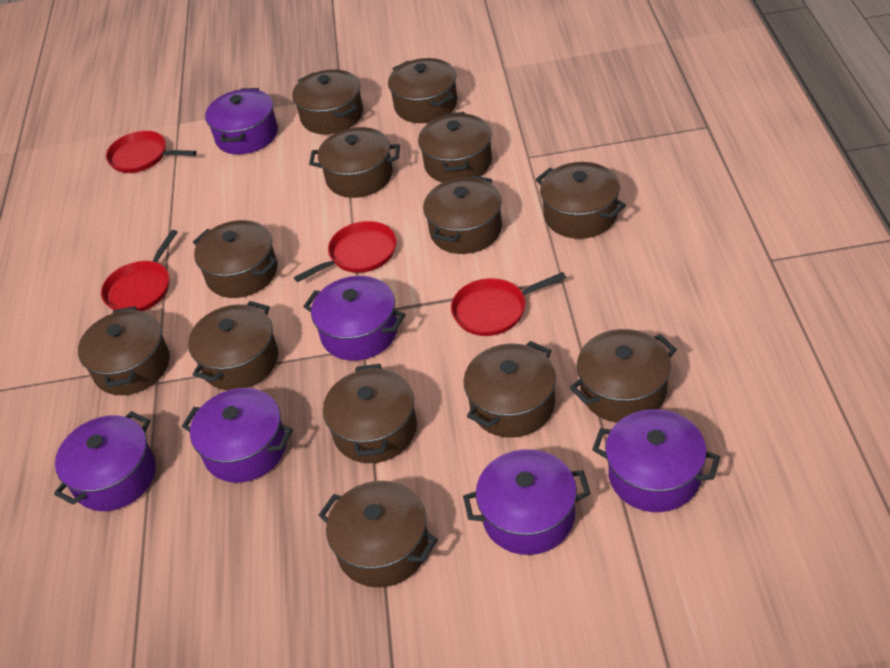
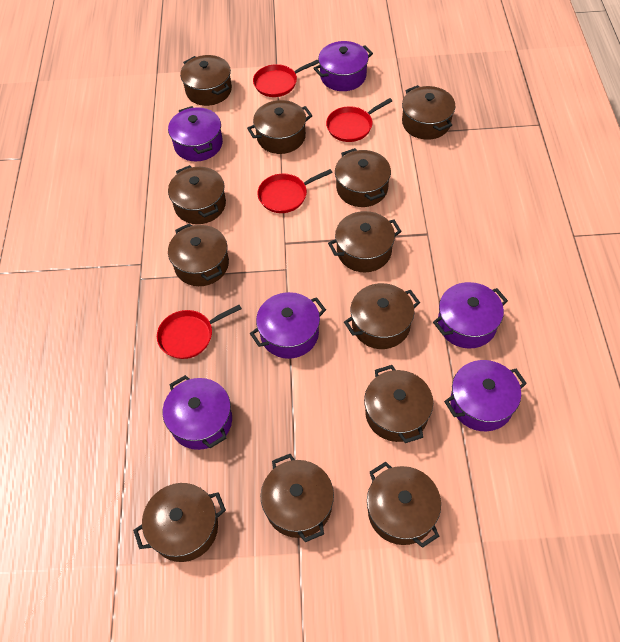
brown pot: [78,306,170,395] [188,301,278,390] [193,220,278,298] [292,69,363,134] [309,127,400,198] [318,481,438,588] [323,364,417,463] [388,58,458,123] [418,112,492,183] [423,175,502,254] [464,341,556,438] [536,162,626,239] [570,329,677,423] = 13 -> [133,483,226,562] [168,165,226,224] [168,223,229,286] [180,55,232,106] [247,100,312,154] [261,454,334,542] [328,211,402,272] [335,148,391,207] [344,283,420,349] [364,365,433,443] [367,462,441,548] [402,85,455,140] = 12

